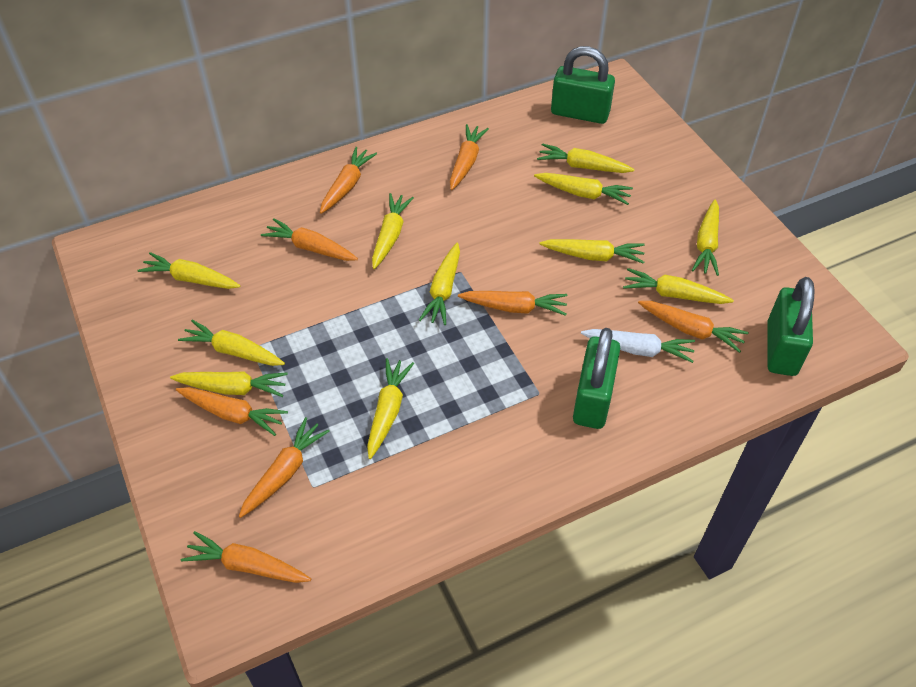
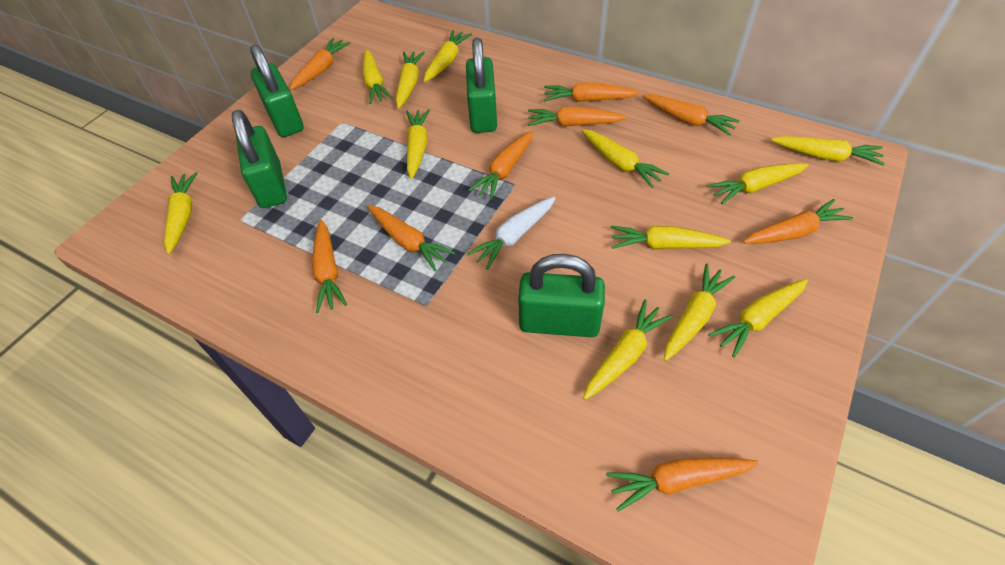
green padlock: [551,46,615,124] [573,328,620,429] [767,277,814,376] = 3 -> [232,110,287,208] [250,45,304,137] [466,38,497,133] [518,254,605,337] = 4
orange carrot: [176,387,288,436] [181,531,311,583] [239,417,330,518] [261,218,358,261] [320,147,377,214] [450,124,489,190] [458,291,567,316] [638,301,749,353] = 8 -> [289,38,351,90] [312,219,347,313] [368,205,455,271] [469,131,533,200] [528,107,627,127] [544,83,640,102] [606,458,758,512] [643,94,740,136] [743,199,853,244] = 9
yellow carrot: [137,252,241,289] [170,371,288,397] [178,320,285,366] [367,358,414,459] [372,193,414,269] [419,243,460,325] [534,173,633,205] [537,143,635,173] [539,239,645,264] [623,268,734,304] [692,200,719,276] = 11 -> [164,172,198,254] [363,49,393,104] [396,51,425,109] [406,109,430,179] [424,30,472,82] [581,129,669,188] [583,299,673,400] [611,226,731,249] [664,263,735,361] [707,163,809,204] [708,279,808,358] [771,136,885,166] = 12

